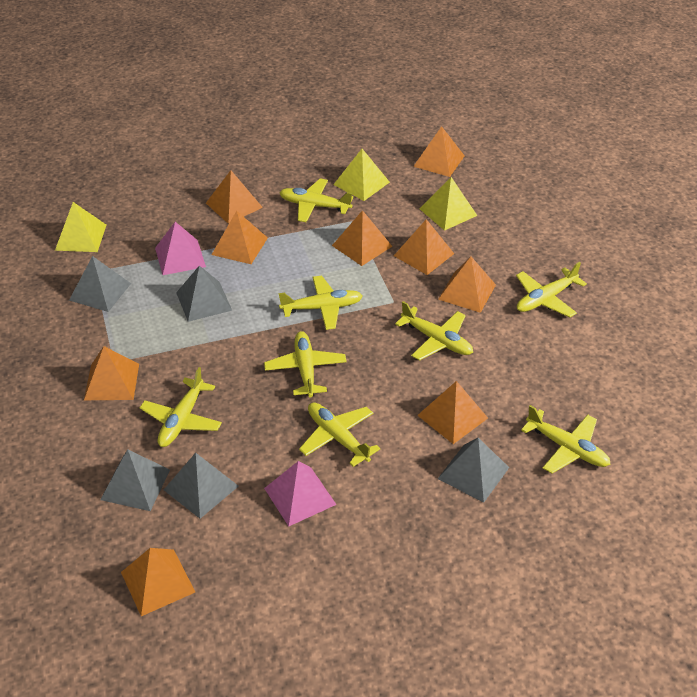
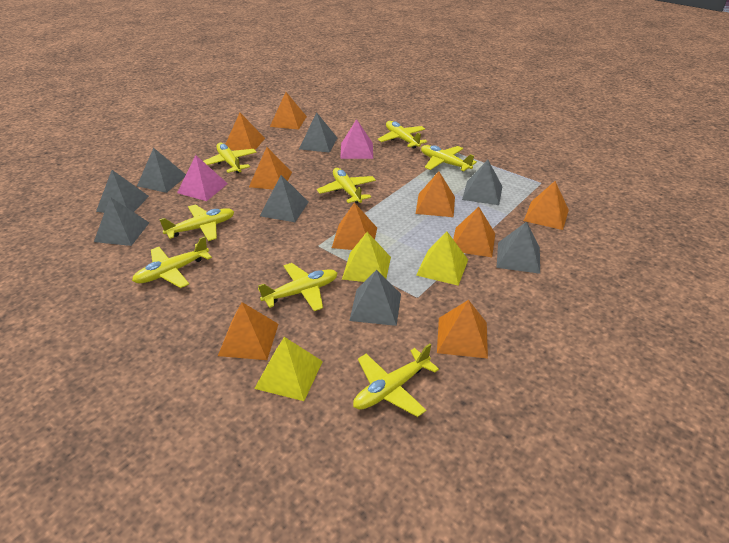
grey pyramid: [69,256,131,312] [101,449,170,511] [164,453,239,519] [176,265,232,322] [438,438,509,503] = 5 -> [94,197,149,246] [96,170,149,213] [137,148,186,193] [260,175,308,222] [299,112,337,153] [349,270,401,326] [462,160,503,205] [496,222,540,274] = 8

